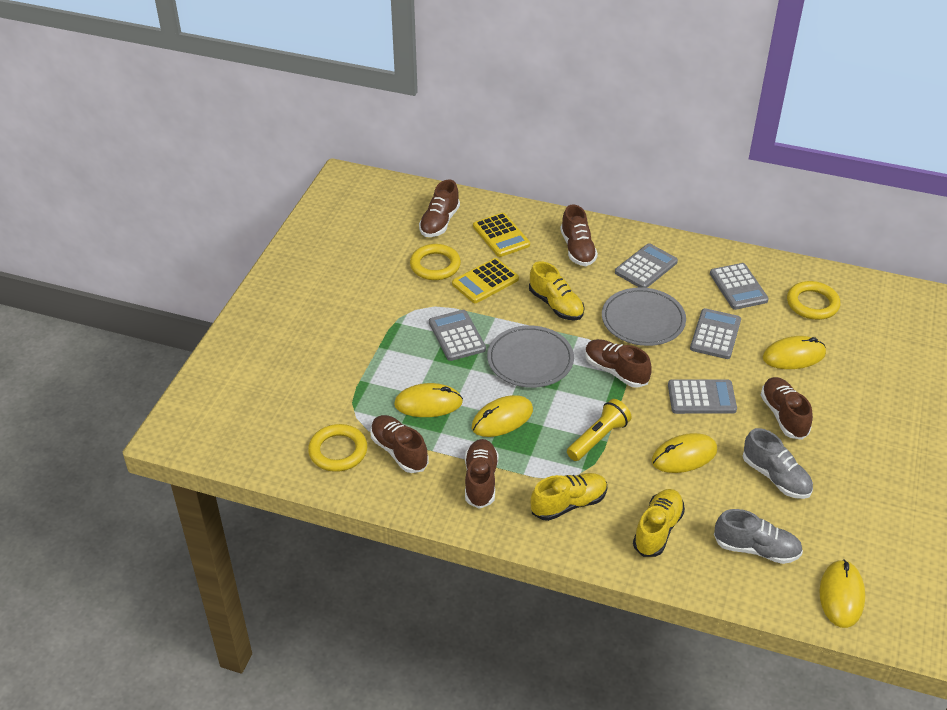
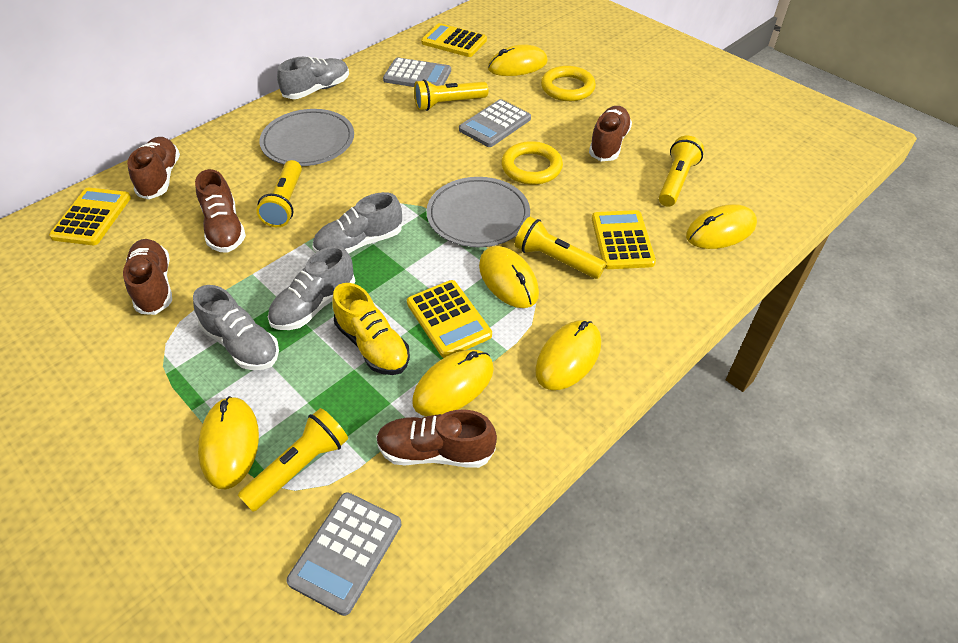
brown shoe: [370,415,429,473] [419,179,460,237] [465,439,499,509] [560,205,598,266] [585,339,652,388] [761,377,813,440] = 6 -> [123,239,172,315] [127,137,180,199] [195,169,246,253] [376,409,497,468] [589,106,632,161] = 5
grey calculator: [429,310,486,361] [615,243,678,288] [668,379,737,414] [690,308,741,359] [710,263,769,310] = 5 -> [286,492,401,616] [383,58,451,87] [459,99,531,147] = 3
grey shoe: [714,509,803,564] [743,428,813,499] = 2 -> [193,285,279,370] [268,246,355,330] [277,57,349,99] [312,192,402,254] = 4
yellow calculator: [452,258,519,303] [473,213,530,257] = 2 -> [49,187,131,245] [407,280,492,358] [421,23,487,57] [592,210,656,269] = 4
yellow flashlight: [567,399,632,461] = 1 -> [238,408,348,512] [256,160,302,227] [414,79,488,111] [515,217,606,279] [659,136,704,207] = 5
yellow mouse: [394,383,463,417] [472,395,533,437] [652,433,717,473] [762,336,826,369] [819,559,865,628] = 5 -> [198,396,259,489] [412,349,494,416] [479,246,539,308] [488,44,548,76] [535,320,601,390] [686,204,757,249] = 6
yellow ring: [308,424,367,472] [410,244,461,280] [787,281,840,320] = 3 -> [501,141,563,185] [541,66,596,101] = 2
yellow shoe: [529,261,584,321] [531,473,608,521] [633,489,685,557] = 3 -> [332,283,410,375] = 1

